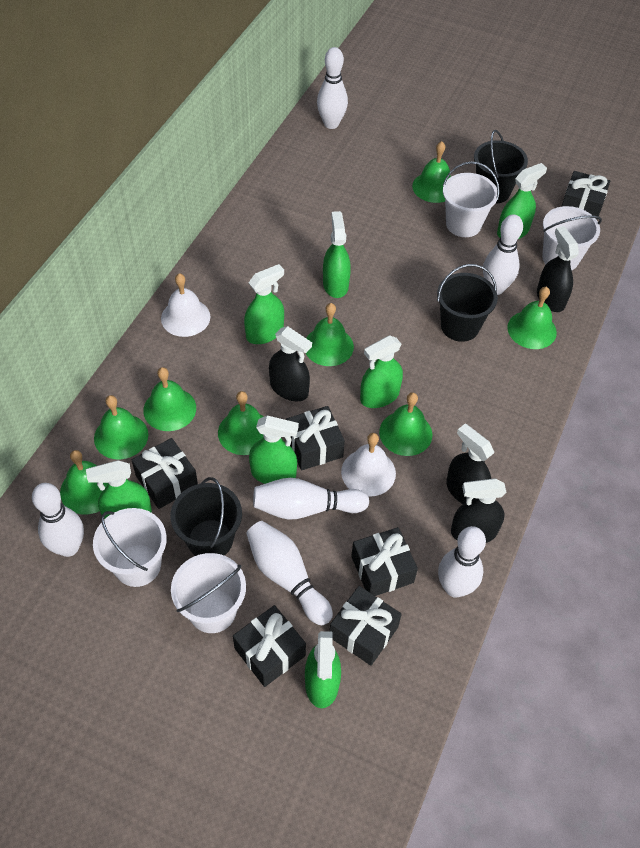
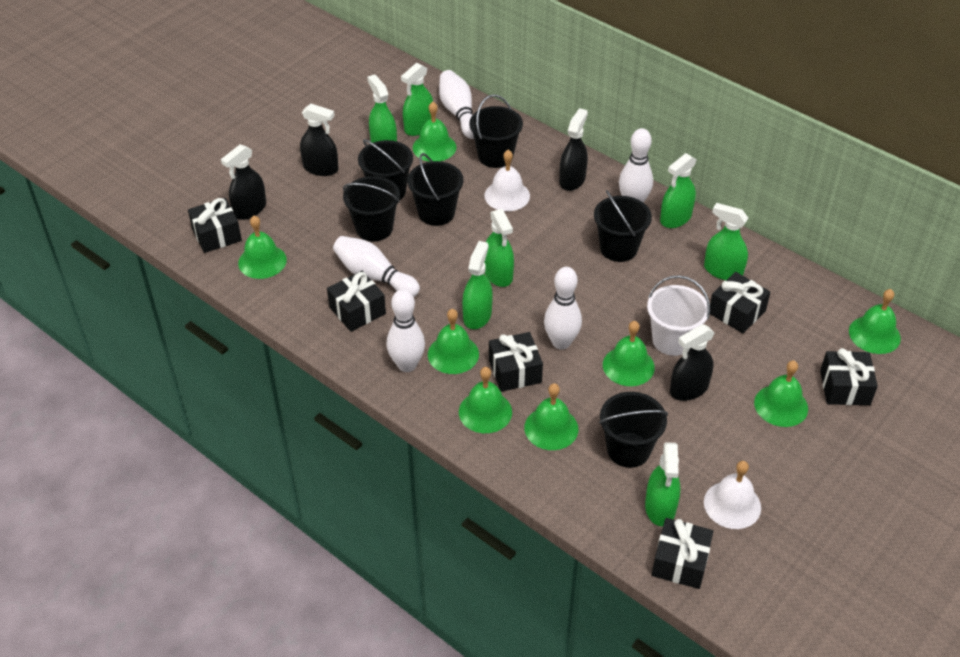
black bucket: [170,477,242,556] [437,264,498,342] [474,130,528,204] = 3 -> [343,176,400,241] [358,139,413,201] [407,153,463,226] [469,94,523,168] [594,190,652,262] [599,392,668,468] = 6
white bowling pin: [32,483,84,557] [246,521,333,625] [253,478,369,520] [317,47,348,129] [438,526,486,598] [483,214,523,295] = 6 -> [333,236,420,297] [387,289,425,372] [439,70,474,139] [544,267,582,350] [619,128,653,203] = 5
white bucket: [93,508,167,587] [171,553,246,633] [443,161,500,237] [542,206,602,270] = 4 -> [647,275,710,356] = 1

